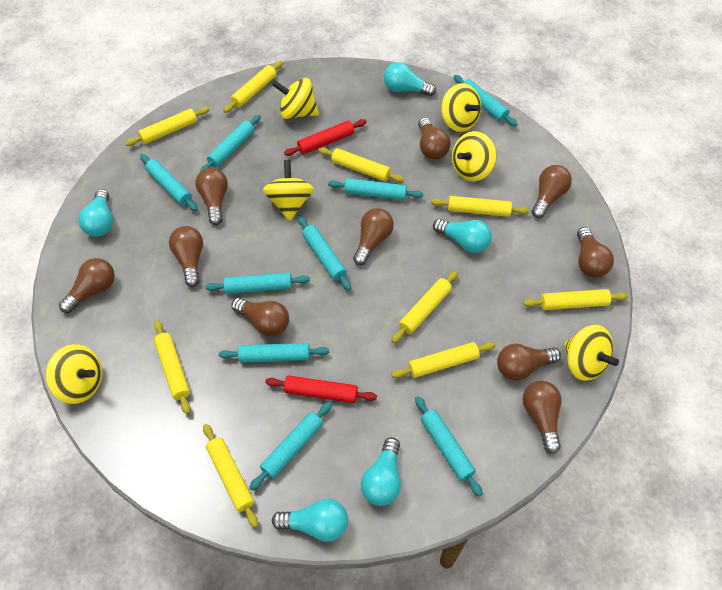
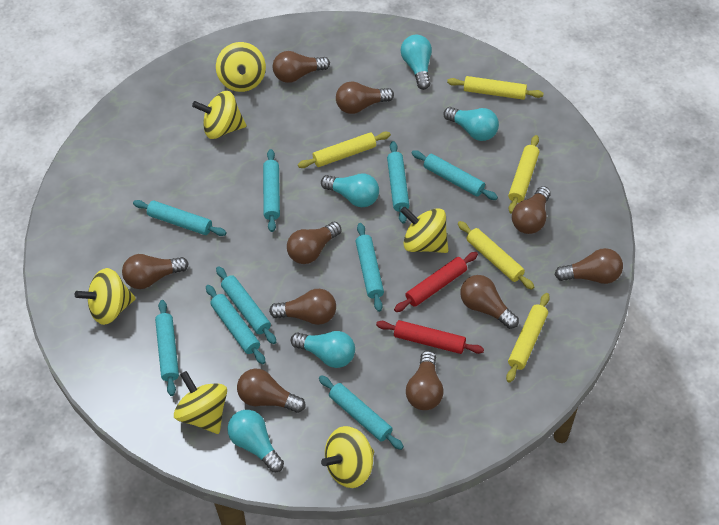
yellow rolling pin: [125,107,209,146] [154,320,191,414] [203,424,258,528] [224,61,283,113] [318,147,404,183] [391,270,458,343] [391,342,496,378] [431,196,529,217] [523,289,628,310] = 9 -> [298,132,391,168] [447,76,544,100] [458,221,534,290] [506,293,550,383] [508,135,539,214] = 5

